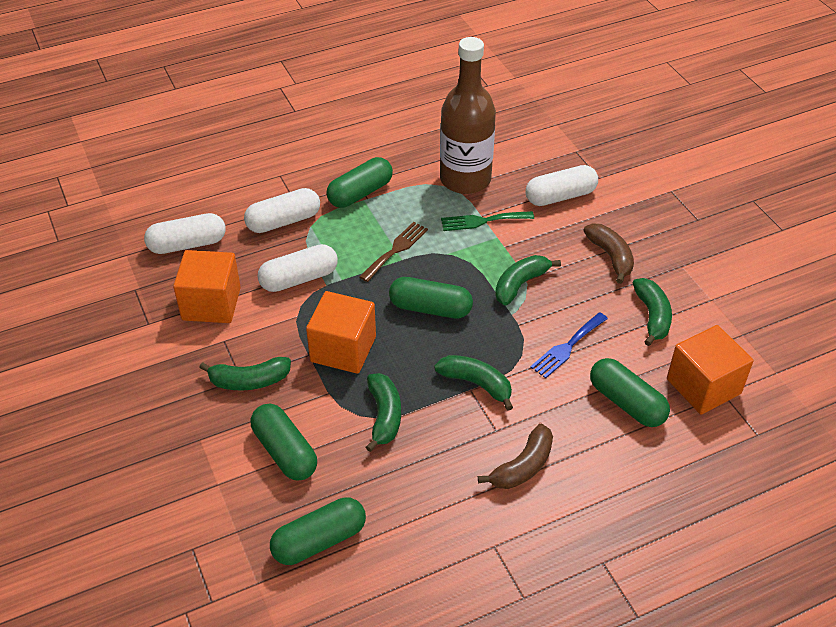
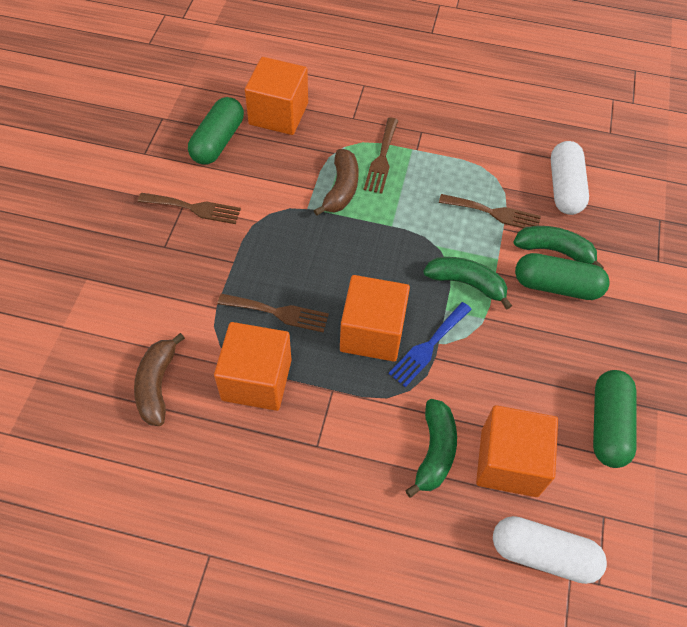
brown bottle: [440,37,496,194] = 1 -> none = 0
brown fork: [360,222,428,282] = 1 -> [138,193,241,224] [217,293,329,333] [364,118,399,194] [439,194,541,228] = 4
green banana: [199,357,291,391] [366,373,401,452] [434,355,513,411] [495,255,561,305] [633,278,672,346] = 5 -> [405,399,457,498] [423,257,512,310] [513,226,604,269] = 3
green capsule: [251,404,317,480] [270,497,366,565] [326,157,393,208] [389,277,473,319] [590,358,670,427] = 5 -> [188,97,244,164] [515,253,610,300] [593,370,636,468] = 3
green fork: [441,211,534,231] = 1 -> none = 0
orange cube: [173,250,241,323] [306,291,376,374] [667,325,754,415] = 3 -> [214,322,292,411] [245,57,308,135] [340,275,410,362] [476,405,558,497] = 4
white capsule: [144,213,226,254] [244,188,320,233] [257,244,338,292] [526,165,598,206] = 4 -> [493,516,607,584] [551,141,589,215] = 2

